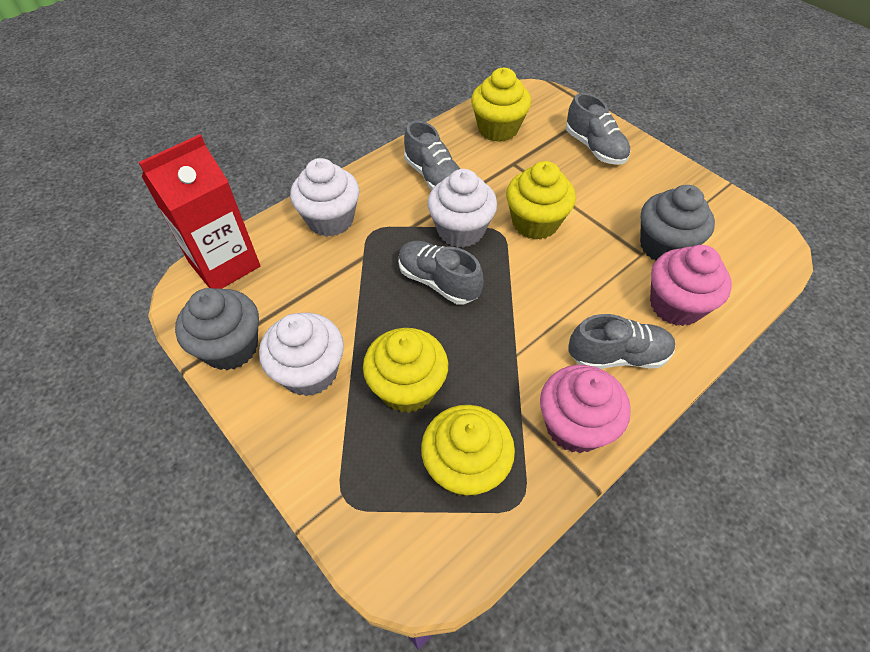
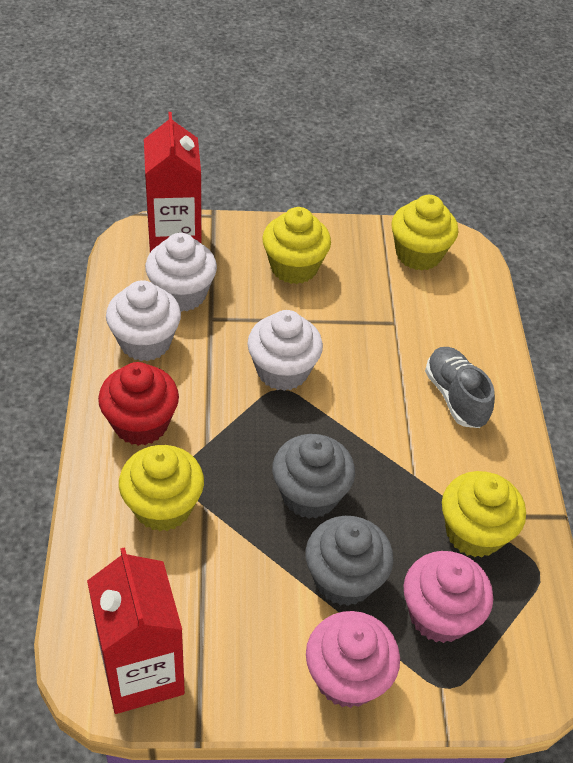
grey shoe: [399,241,484,304] [404,120,460,190] [566,93,631,165] [568,314,675,369] = 4 -> [425,347,495,428] = 1
red carton: [139,134,260,289] = 1 -> [87,547,185,714] [144,112,201,252] = 2
red cupcake: none = 0 -> [98,362,179,446] = 1

